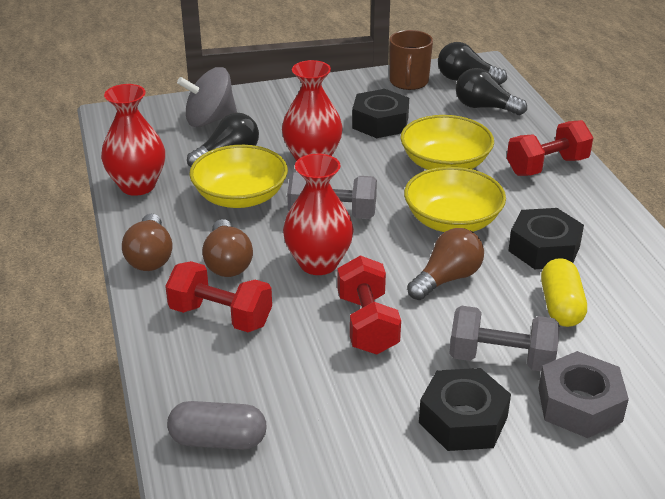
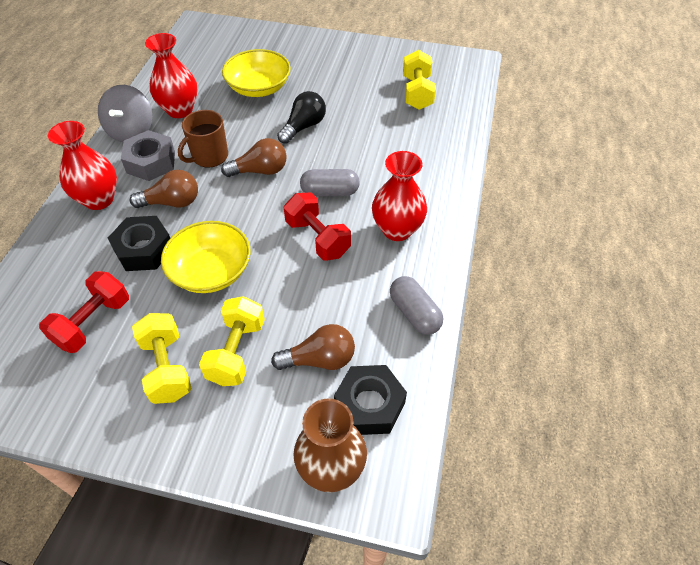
black light bulb: [187,113,259,167] [438,42,507,85] [456,68,527,115] = 3 -> [277,91,326,144] = 1
black nut: [352,89,409,138] [419,368,511,451] [508,208,584,269] = 3 -> [108,216,170,271] [334,365,407,435] = 2
brown vase: none = 0 -> [293,398,367,492] = 1
grey capsule: [167,401,266,450] = 1 -> [300,169,360,196] [390,276,443,335] = 2
grey dumbbell: [287,172,377,219] [449,306,560,371] = 2 -> none = 0
red dumbbell: [165,261,272,332] [337,255,401,354] [507,120,593,176] = 3 -> [39,271,129,353] [284,192,351,261] = 2
yellow bowl: [189,145,288,208] [400,115,494,170] [404,167,506,232] = 3 -> [161,221,251,293] [222,49,291,97] = 2
yellow capsule: [541,258,587,327] = 1 -> none = 0
yellow dumbbell: none = 0 -> [132,313,192,404] [199,296,265,386] [403,50,436,110] = 3

